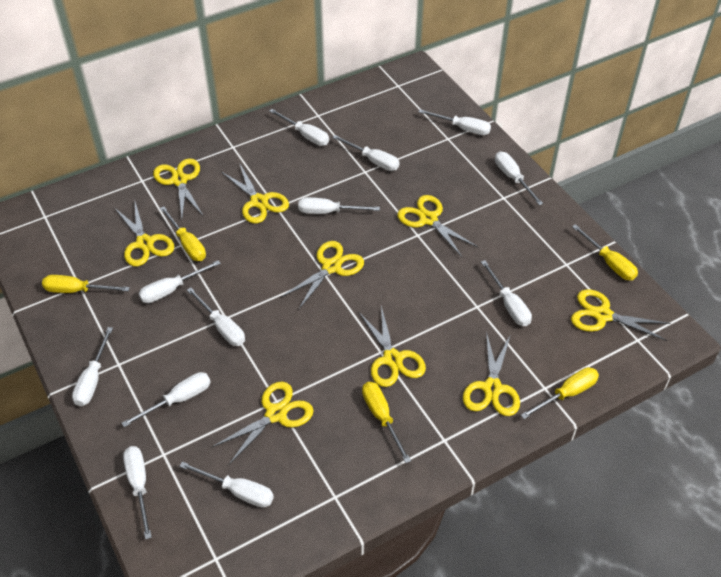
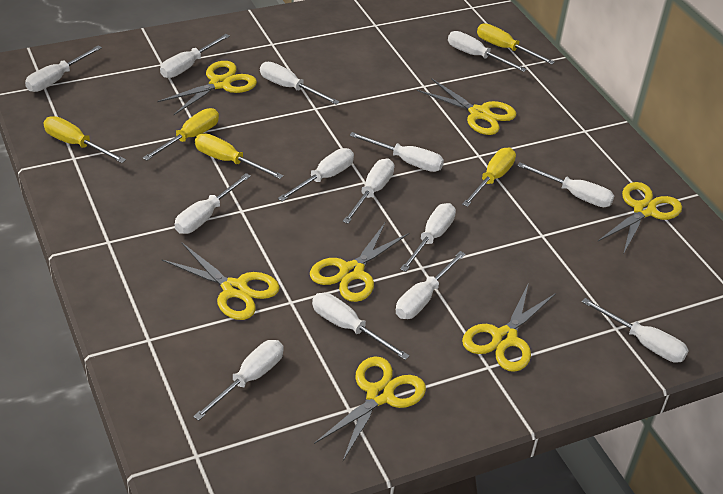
white screwdriver: [72,327,113,406] [122,372,211,427] [123,446,152,540] [139,260,221,303] [179,462,274,508] [187,287,245,346] [269,109,329,146] [298,197,380,214] [333,135,399,171] [419,109,491,135] [481,260,532,326] [495,152,543,205] = 12 -> [25,45,102,92] [160,34,230,78] [175,173,251,234] [193,340,284,421] [260,62,340,105] [278,148,354,201] [312,293,409,360] [343,159,394,224] [349,132,444,172] [396,251,466,319] [400,203,456,272] [448,31,527,72] [517,162,614,207] [582,298,689,363] = 14
yellow scissors: [115,202,174,266] [153,158,204,218] [212,382,314,464] [222,163,289,224] [281,241,364,310] [359,306,426,387] [397,195,478,257] [463,331,520,416] [571,289,671,341] = 9 -> [157,61,257,115] [161,243,280,320] [310,223,409,302] [314,356,426,461] [416,78,516,135] [462,282,556,372] [598,182,682,255] = 7

